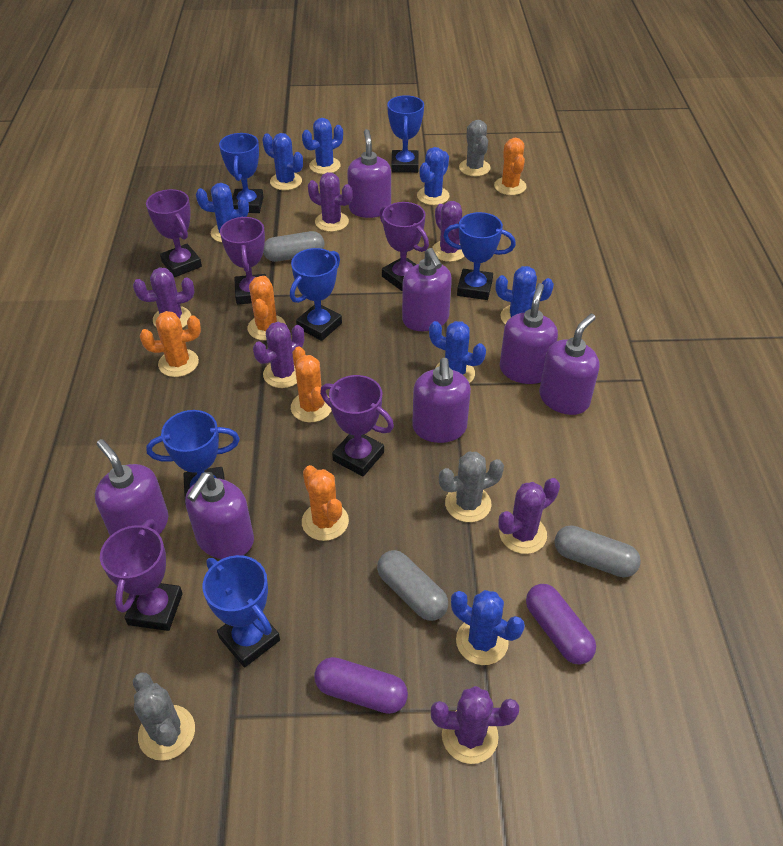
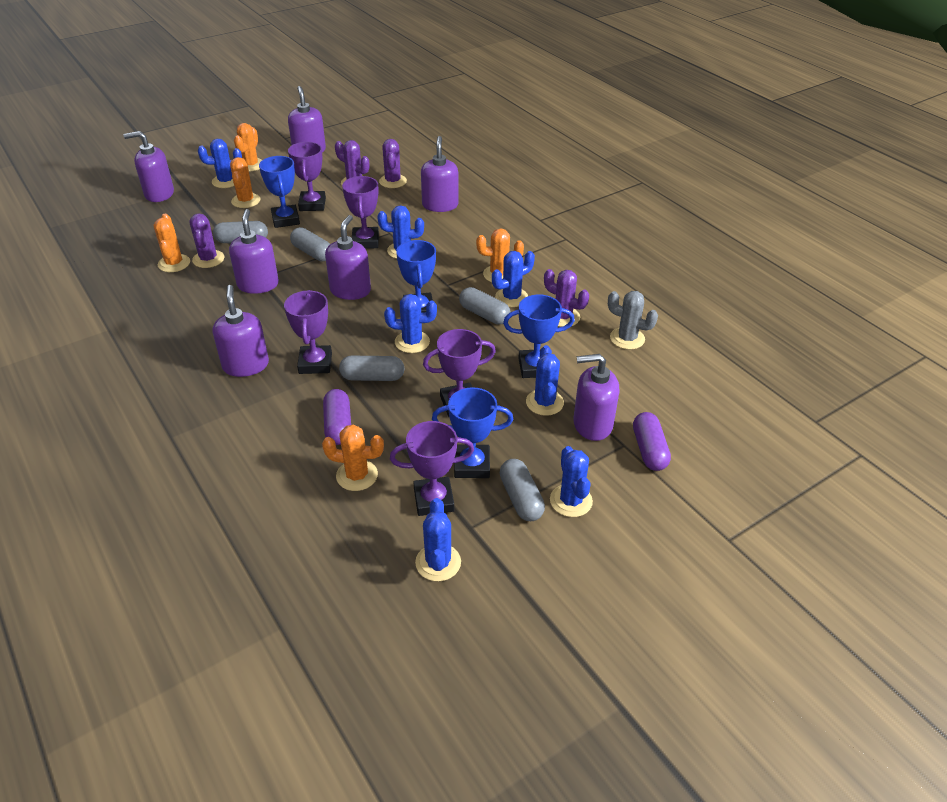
blue trophy: [146,410,240,505] [202,555,280,667] [219,133,263,213] [290,248,342,341] [387,95,424,173] [443,212,516,300] = 6 -> [259,156,300,228] [396,240,436,313] [432,387,513,478] [503,294,575,378] = 4
grey cactus: [133,673,195,761] [439,452,504,522] [459,120,491,176] = 3 -> [608,291,658,350] = 1
grey capsule: [263,231,324,262] [377,550,448,621] [554,525,641,577] = 3 -> [213,221,268,243] [290,227,330,261] [339,356,404,381] [459,287,511,325] [500,459,545,521] = 5
purple cactus: [133,268,194,328] [253,322,304,388] [308,172,353,232] [431,686,519,764] [432,201,465,262] [498,478,560,554] = 6 -> [190,214,224,268] [335,140,369,185] [379,139,407,188] [544,269,589,327] = 4

